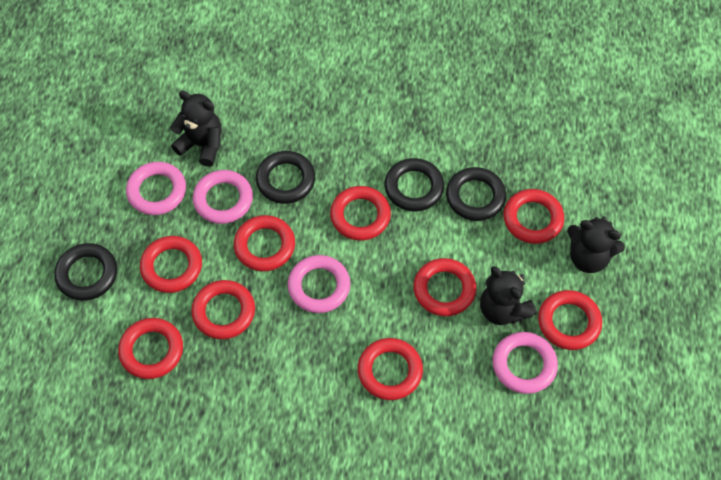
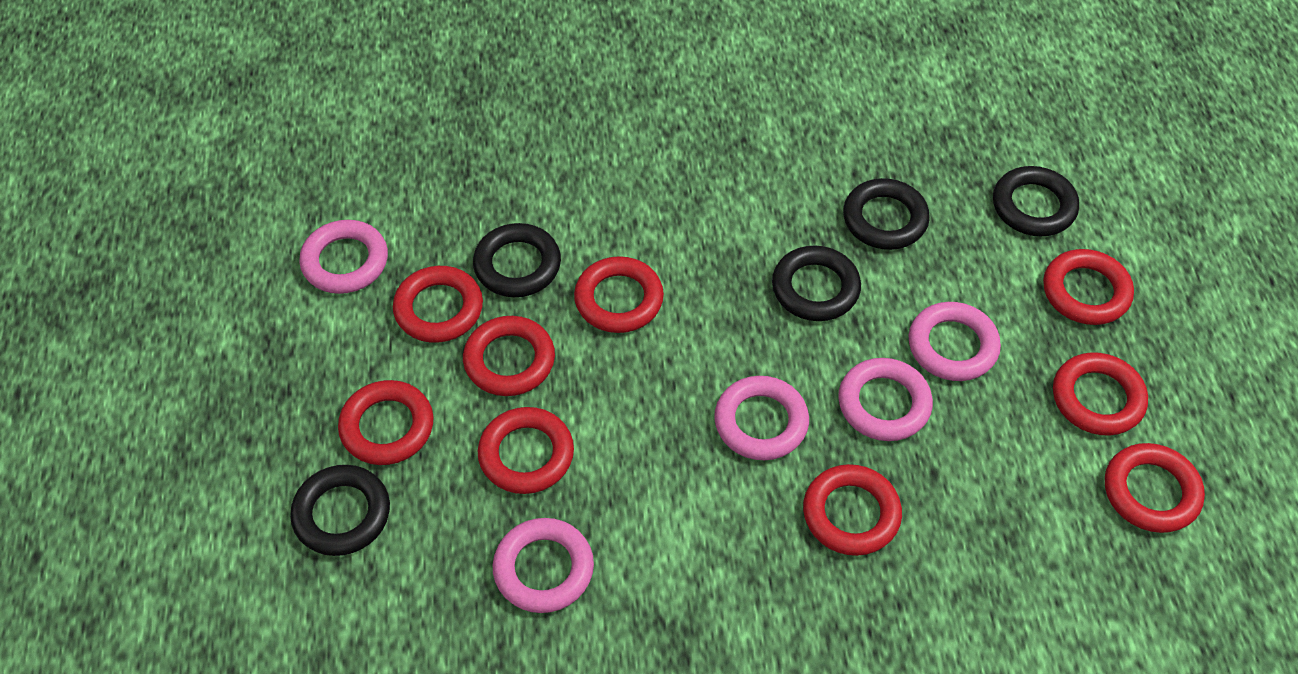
black ring: [54,243,117,301] [256,151,315,204] [385,158,444,211] [446,167,506,221] = 4 -> [290,465,390,556] [473,223,561,297] [772,245,861,321] [843,178,930,250] [993,166,1079,236] = 5
black teddy bear: [170,91,221,167] [480,266,536,325] [567,216,625,273] = 3 -> none = 0
pink ring: [126,162,186,215] [193,170,253,224] [288,255,350,313] [493,332,558,394] = 4 -> [299,220,388,294] [493,518,594,613] [714,376,809,460] [838,358,933,441] [908,302,1001,381] = 5

